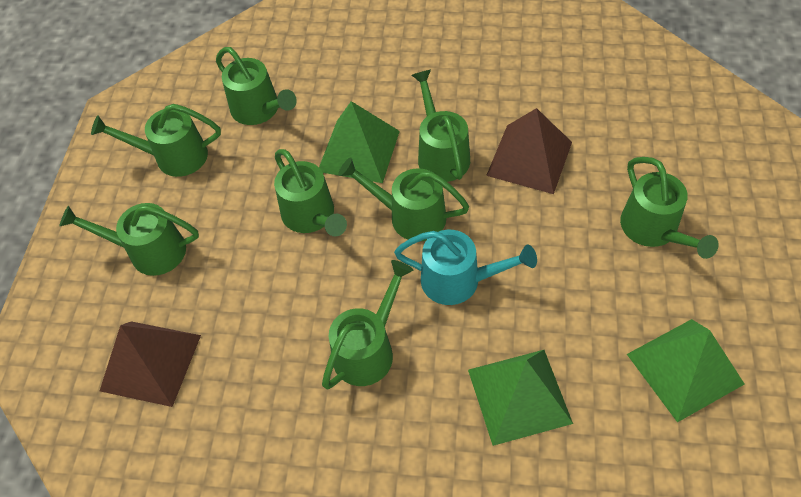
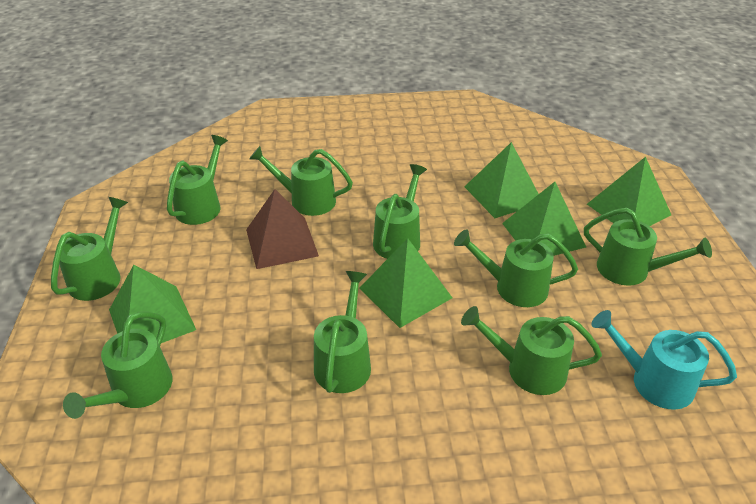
brown pyramid: [100,321,201,407] [486,108,572,194] = 2 -> [246,189,319,269] = 1
green pyramid: [319,101,400,183] [468,350,573,446] [627,319,744,422] = 3 -> [109,265,196,343] [359,238,452,328] [464,142,538,218] [502,182,586,256] [587,157,671,226] = 5
green watering can: [60,203,199,276] [91,104,221,177] [216,47,297,125] [274,149,347,237] [322,260,413,389] [338,157,469,241] [412,70,470,182] [620,157,719,259] = 8 -> [51,197,128,301] [63,312,172,419] [167,135,228,225] [249,146,353,216] [314,271,371,393] [373,164,427,259] [454,229,578,307] [461,306,602,395] [584,208,712,286] = 9

